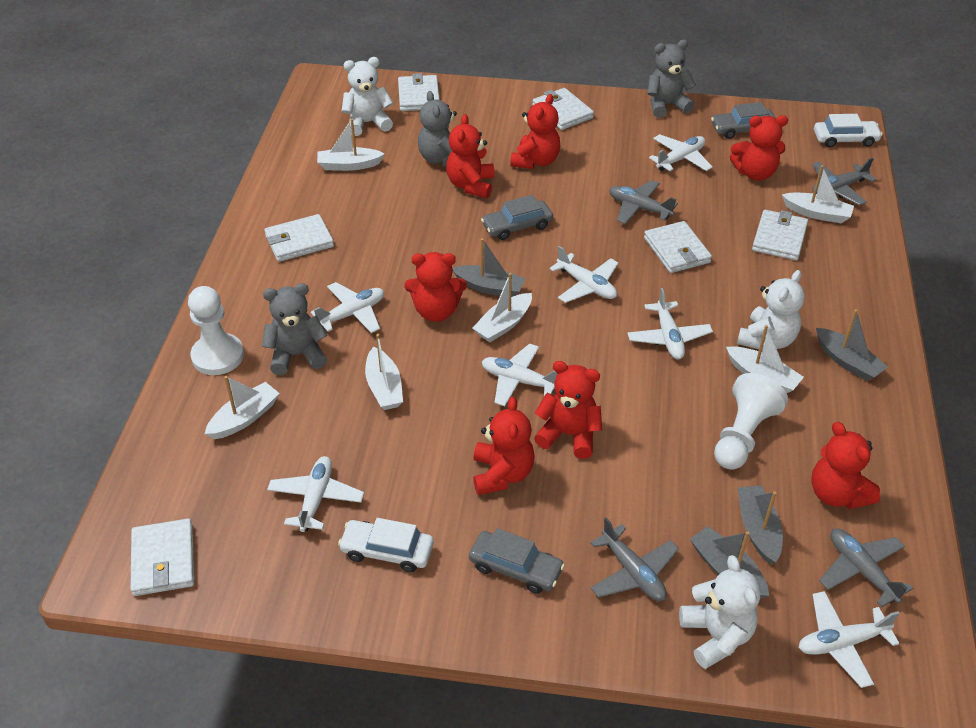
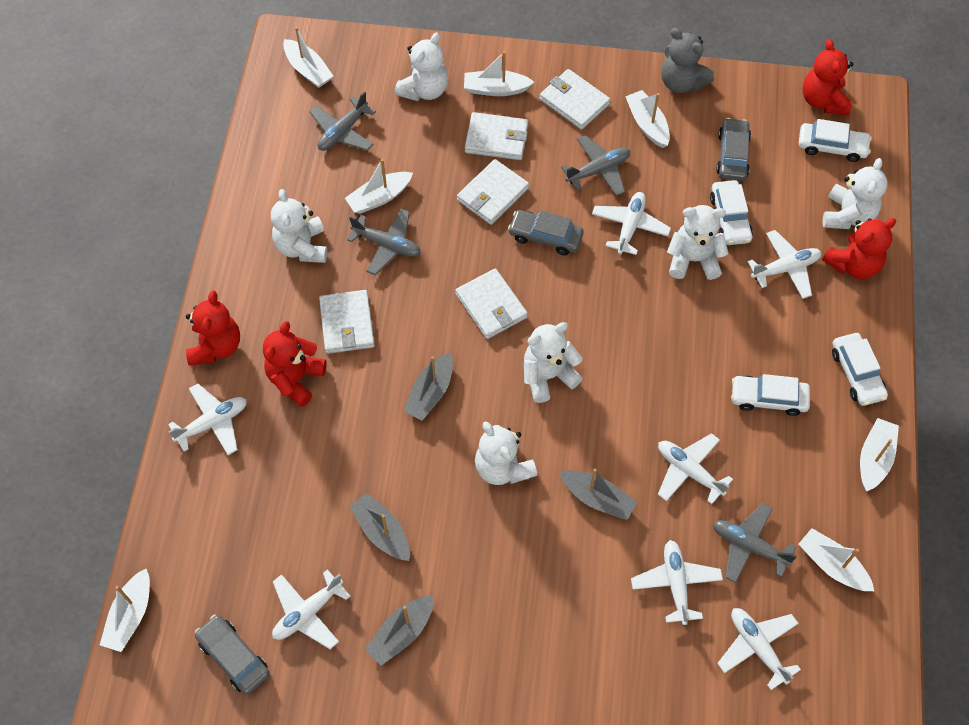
grey teddy bear: [262,283,327,375] [418,91,457,167] [647,40,696,118] = 3 -> [661,28,714,93] = 1
red teddy bear: [404,252,467,322] [446,114,495,198] [473,397,535,495] [510,94,560,169] [534,361,602,459] [730,115,788,181] [811,422,880,509] = 7 -> [186,291,240,366] [263,321,326,407] [803,39,854,115] [822,218,896,279] = 4
white boat: [205,376,280,439] [317,119,385,171] [365,334,403,410] [472,273,532,342] [726,325,804,393] [782,165,854,223] = 6 -> [100,569,150,652] [283,27,333,88] [345,159,413,214] [464,51,534,96] [625,90,670,148] [799,528,874,591] [860,418,899,491] = 7
white car: [338,518,434,572] [814,114,883,148] = 2 -> [710,180,753,245] [731,374,810,416] [799,119,872,162] [832,333,888,406] = 4
white pawn: [188,286,244,375] [714,373,788,470] = 2 -> none = 0
white teddy bear: [342,57,393,136] [679,555,761,669] [737,270,805,350] = 3 -> [271,189,327,263] [395,32,448,101] [475,421,537,485] [524,322,583,403] [667,205,729,280] [822,158,888,229] = 6
white wallet: [130,518,194,596] [264,214,334,262] [398,73,440,111] [532,88,594,130] [644,221,712,273] [752,210,808,260] = 6 -> [319,290,375,354] [455,268,528,339] [457,159,529,225] [465,112,528,160] [539,69,611,130] = 5

